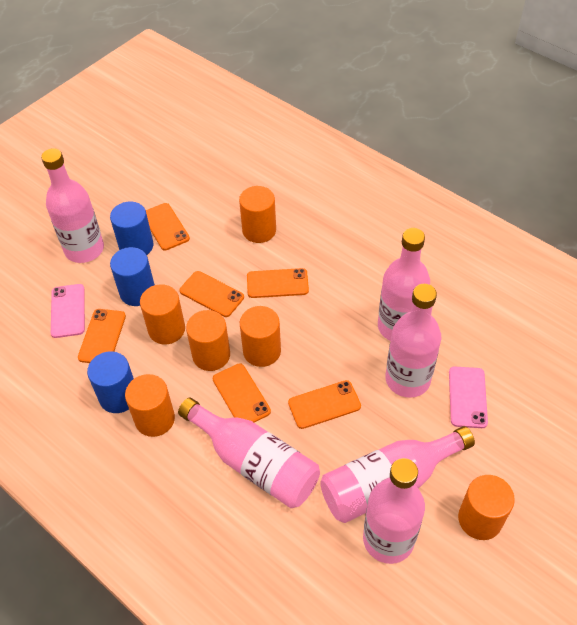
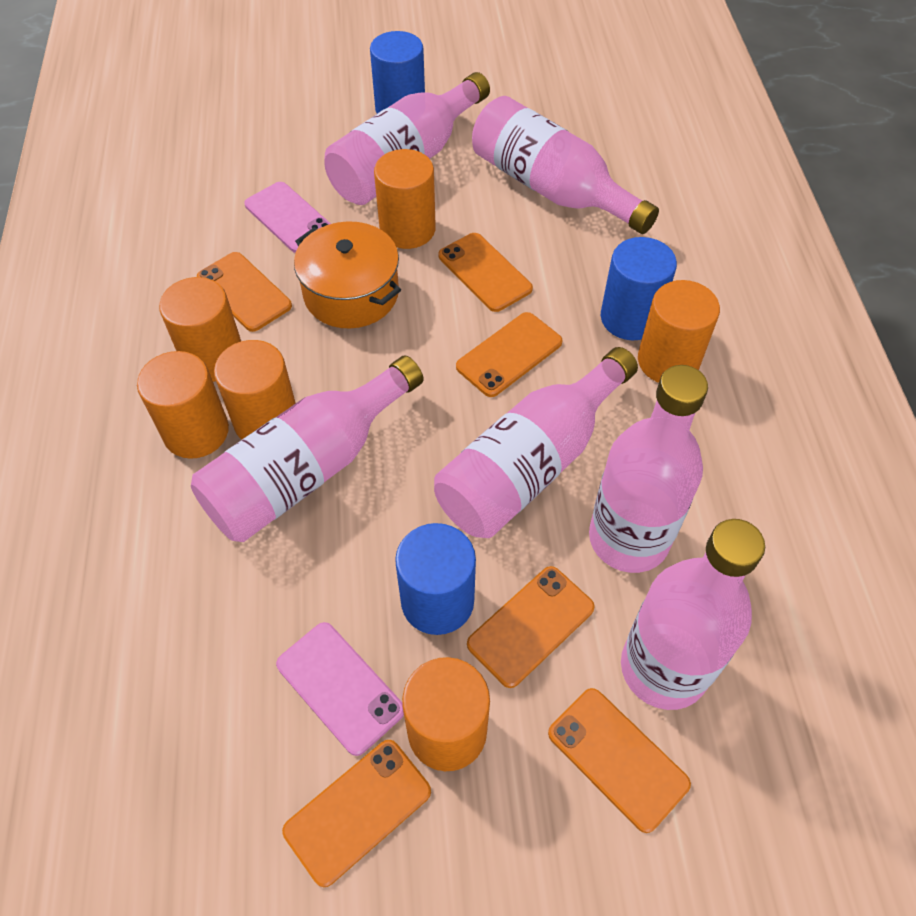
orange pot: none = 0 -> [294,221,401,329] = 1

